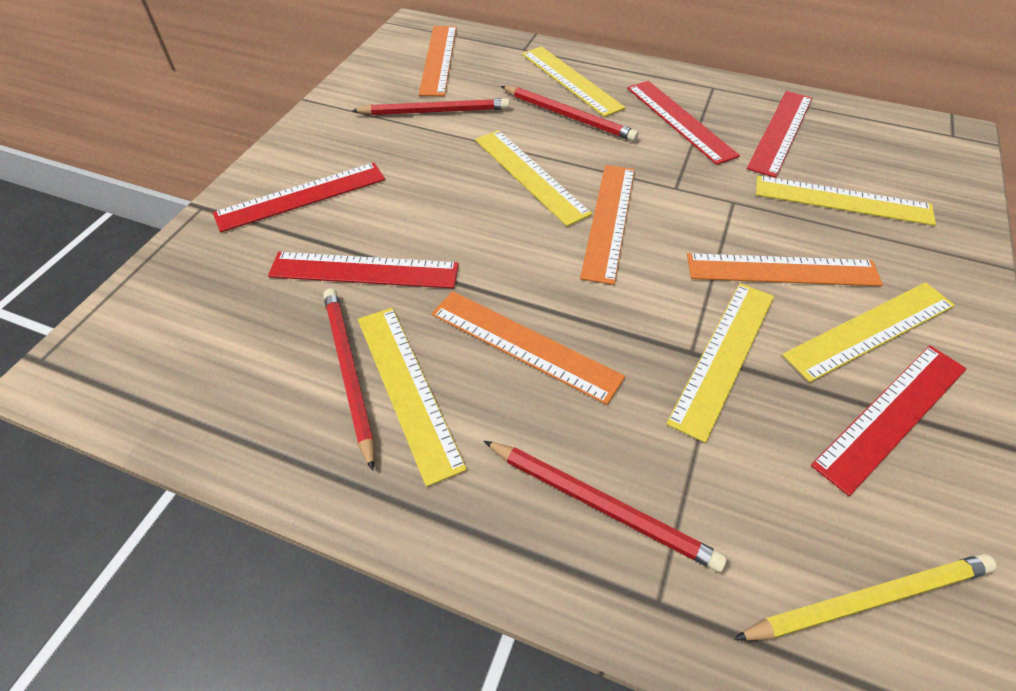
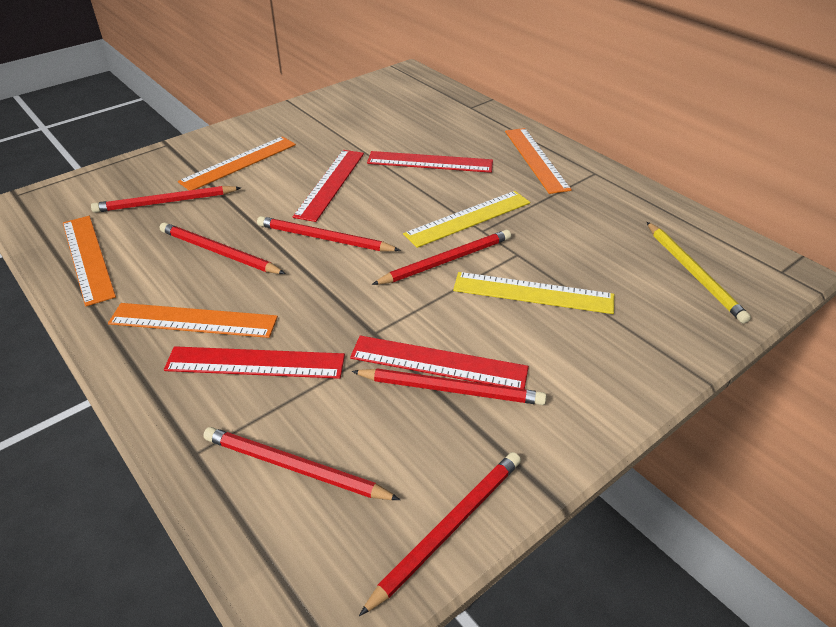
red pencil: [323,288,374,471] [352,98,510,115] [484,441,727,572] [501,86,639,141] = 4 -> [91,186,241,213] [160,222,286,274] [203,427,400,500] [257,216,401,251] [351,368,546,405] [359,452,521,616] [372,230,511,285] = 7
red ruler: [213,163,385,232] [268,252,459,289] [627,81,740,165] [747,91,812,178] [811,345,967,496] = 5 -> [164,346,345,379] [293,150,364,222] [350,335,529,389] [367,151,493,173] = 4
yellow ruler: [358,308,467,487] [475,130,592,226] [522,46,626,117] [666,283,774,443] [756,175,936,226] [782,282,955,382] = 6 -> [403,191,530,248] [453,272,614,314] = 2

